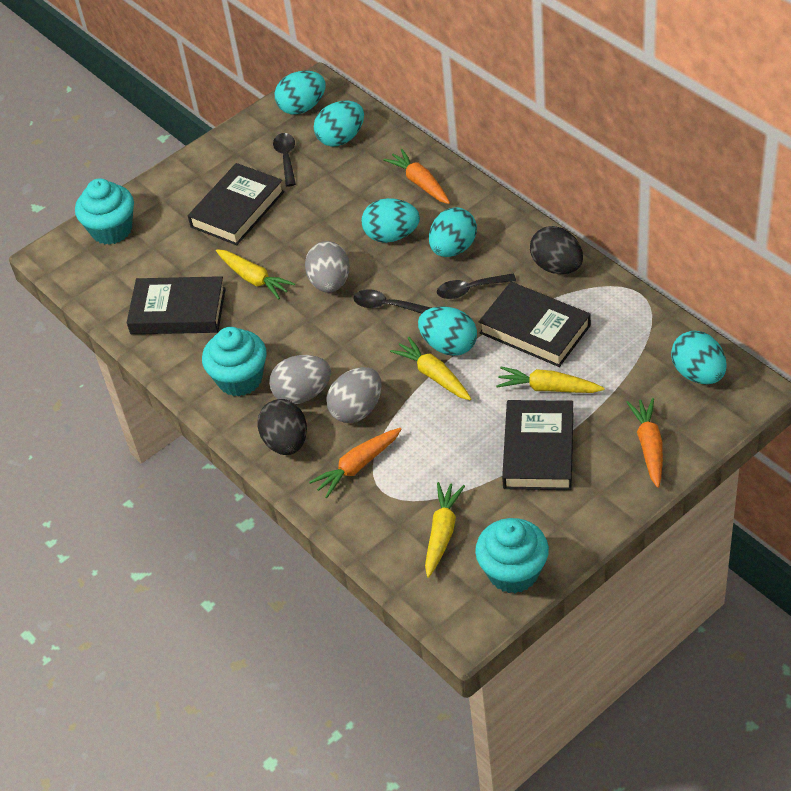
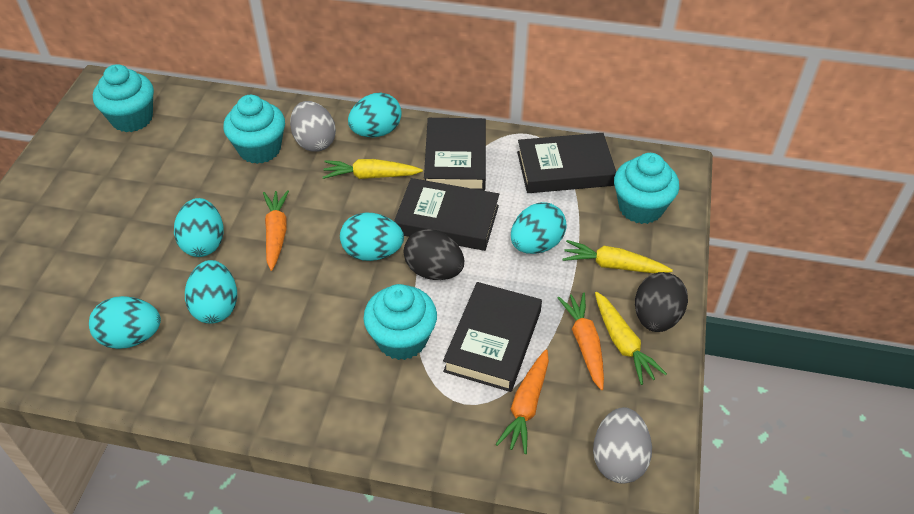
black spoon: [273,133,296,187] [353,289,431,313] [437,274,516,299] = 3 -> none = 0
grey egg: [269,355,331,404] [305,241,350,293] [326,367,382,423] = 3 -> [290,101,336,152] [593,407,652,484] = 2
turquoise cupcake: [75,178,134,245] [202,327,267,396] [475,518,549,593] = 3 -> [93,64,154,132] [223,95,285,164] [363,284,437,360] [614,153,679,224] = 4
yellow carrot: [216,249,295,299] [390,337,471,400] [425,482,465,578] [496,366,604,393] = 4 -> [323,159,423,179] [563,240,673,273] [595,292,667,385] = 3

